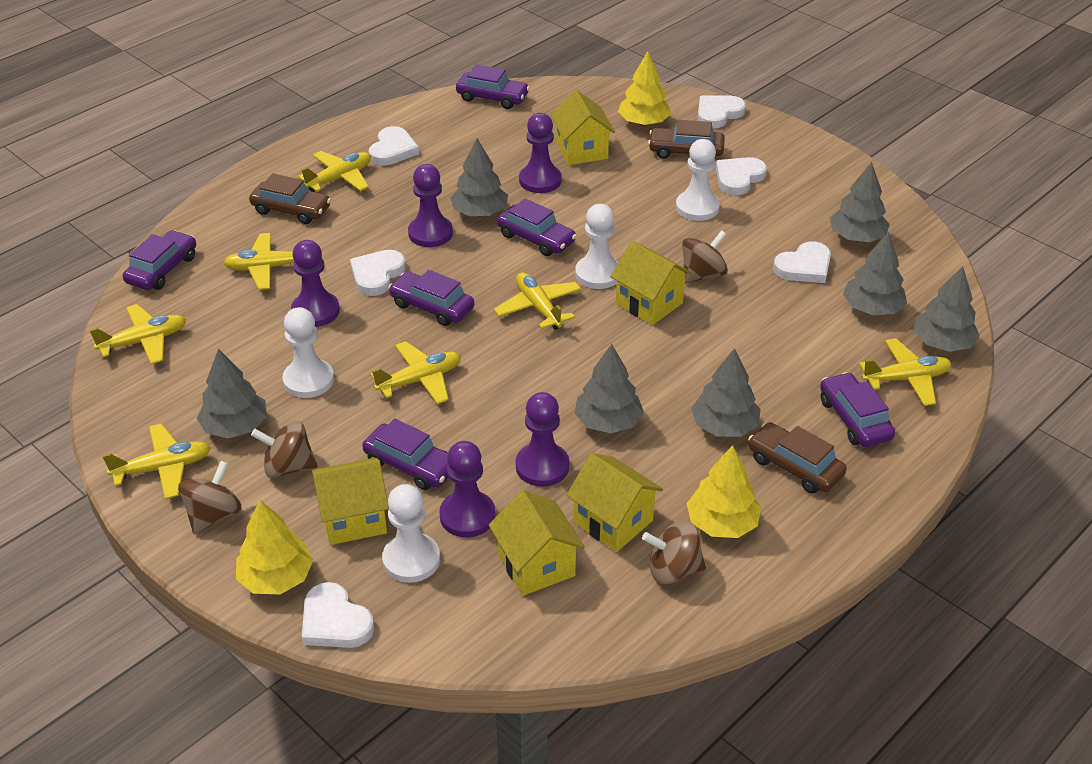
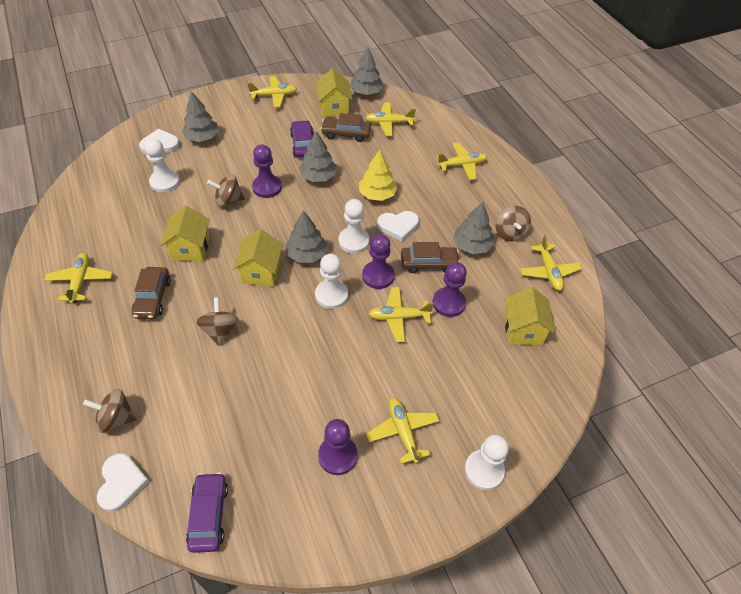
grey tree: [197,349,267,438] [450,138,508,216] [574,344,644,433] [691,348,760,437] [830,162,890,242] [843,232,907,316] [913,266,980,352] = 7 -> [182,91,219,142] [285,210,327,263] [299,131,337,182] [350,47,383,95] [453,202,494,254] = 5
purple car: [123,230,196,290] [362,418,449,490] [388,270,474,326] [456,64,530,109] [497,198,577,256] [820,372,895,447] = 6 -> [186,472,228,553] [290,120,313,158] = 2
purple pawn: [291,240,340,327] [408,164,453,247] [439,441,495,537] [516,392,569,487] [519,113,562,193] = 5 -> [252,145,282,198] [318,419,358,475] [362,234,395,289] [433,262,467,317] = 4
white heart: [302,582,374,648] [350,250,406,296] [369,126,419,166] [698,96,746,128] [716,157,767,195] [773,241,831,283] = 6 -> [97,453,149,512] [139,129,180,154] [377,211,419,241] = 3
yellow house: [312,458,389,545] [489,490,585,596] [551,90,615,165] [566,453,663,552] [610,241,692,325] = 5 -> [161,206,210,261] [233,229,283,287] [316,69,352,117] [504,287,555,345] = 4
yellow tree: [236,500,313,594] [618,51,671,126] [686,445,761,538] = 3 -> [359,150,397,201] = 1

